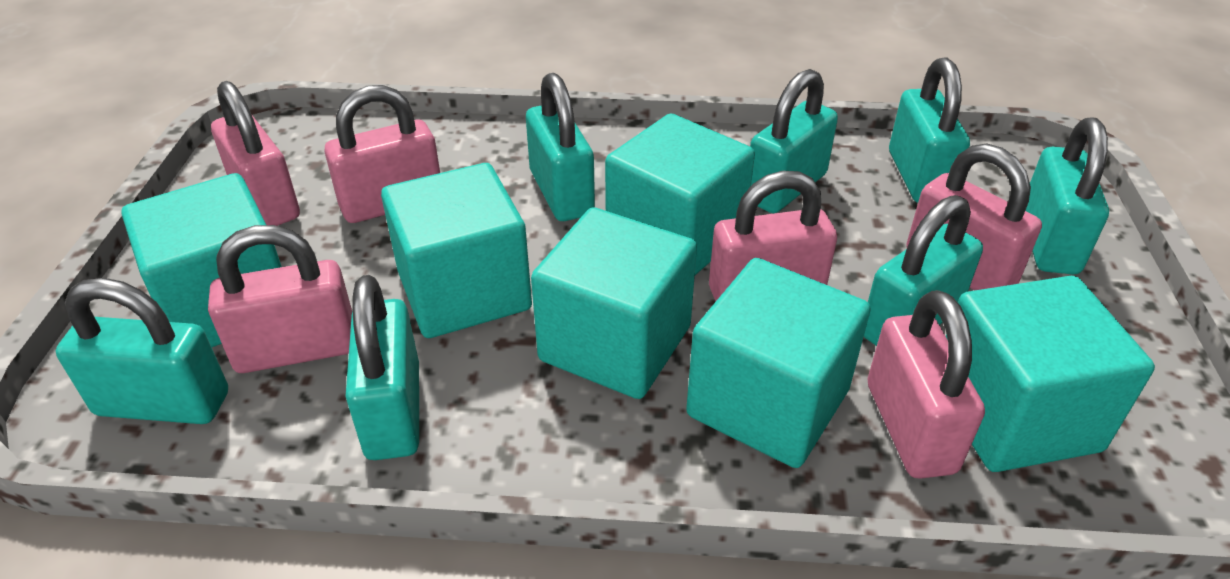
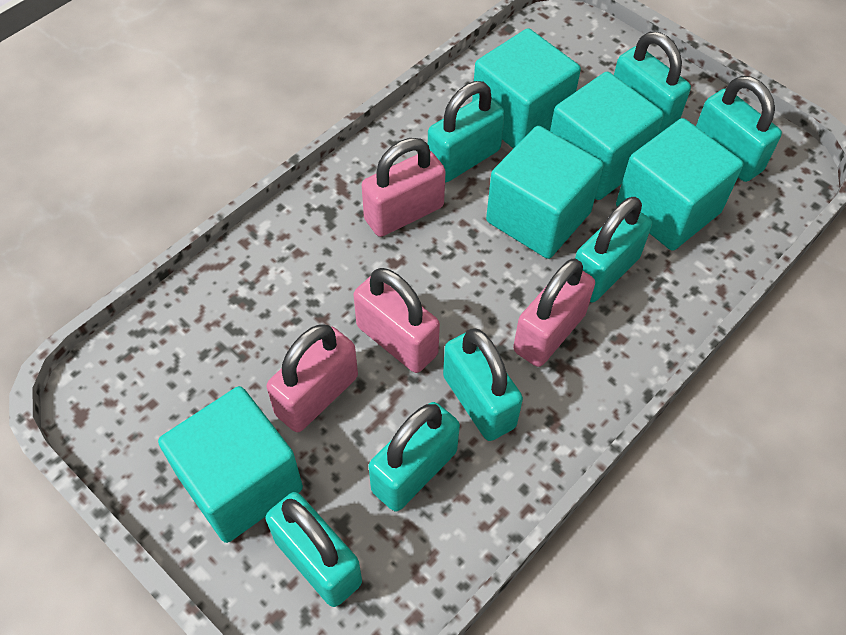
pink padlock: [208,225,352,373] [211,81,300,226] [324,85,440,223] [709,171,837,302] [868,290,985,479] [907,144,1042,290] = 6 -> [267,324,358,432] [354,268,440,373] [362,138,446,237] [513,258,595,367] = 4
turquoise cube: [121,173,282,347] [381,163,532,338] [531,207,697,399] [605,113,755,275] [686,258,870,468] [946,276,1155,472] = 6 -> [158,386,303,543] [472,28,581,149] [486,126,604,259] [550,72,664,200] [616,118,743,251] = 5

